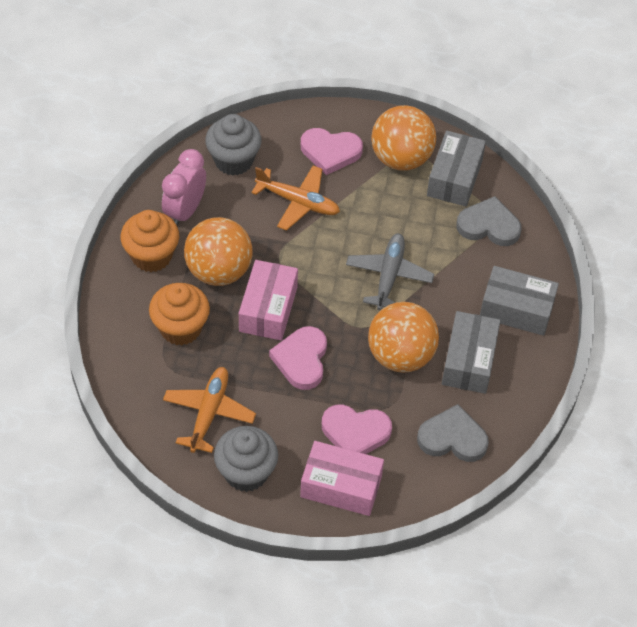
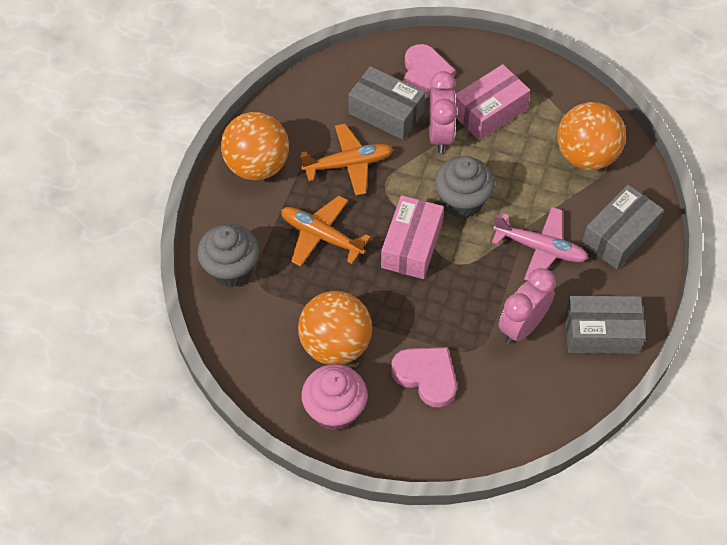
grey heart: [417,404,489,462] [456,196,522,246] = 2 -> none = 0
grey plane: [346,233,434,310] = 1 -> none = 0
orange cupcake: [120,210,179,272] [149,283,210,345] = 2 -> none = 0
pink clock: [162,149,206,227] = 1 -> [429,71,457,153] [498,268,556,344] = 2
pink cupcake: none = 0 -> [301,364,367,431] = 1
pink heart: [269,326,327,390] [301,128,363,175] [322,404,392,454] = 3 -> [391,347,457,407] [403,44,455,99] = 2
pink plane: none = 0 -> [492,207,588,281] = 1

